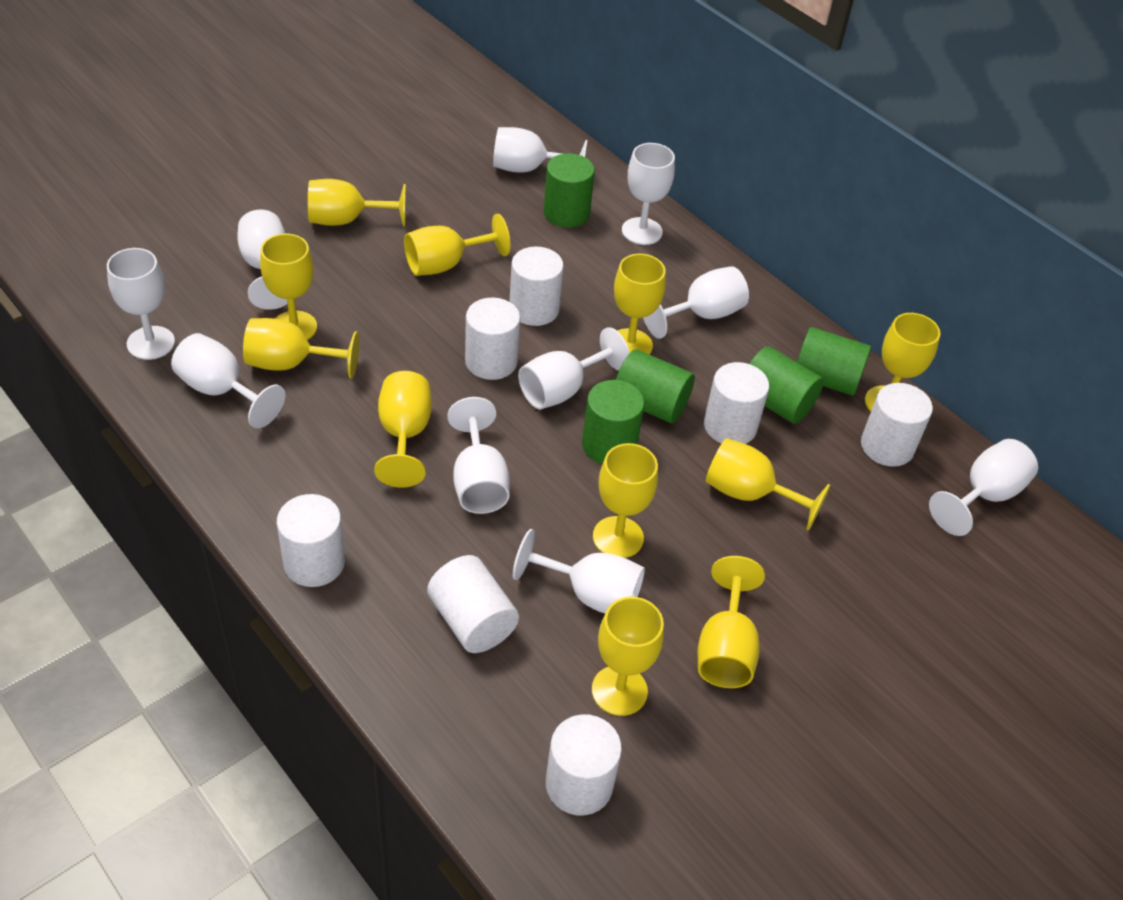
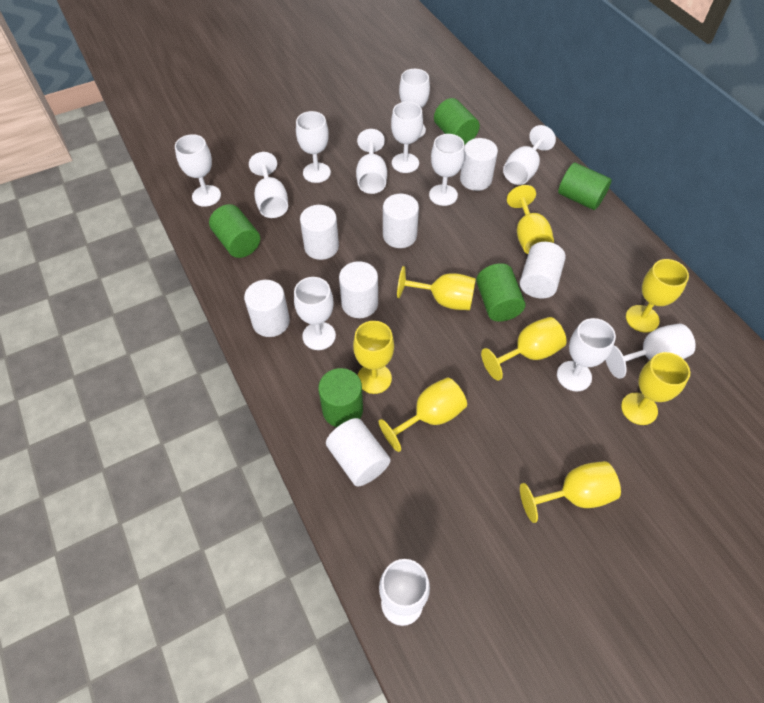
white goblet: [107,248,175,360] [171,333,285,428] [237,209,288,310] [448,397,510,514] [493,127,588,172] [513,529,645,613] [518,327,630,410] [622,143,675,245] [643,266,749,339] [929,439,1038,536] = 10 -> [175,134,221,207] [249,152,288,218] [294,277,336,350] [296,111,331,183] [356,129,387,194] [379,559,430,626] [391,102,423,173] [399,69,430,138] [429,134,465,206] [503,125,556,185] [557,318,616,392] [606,324,696,379] = 12
yellow goblet: [243,318,359,379] [260,234,317,340] [308,179,406,227] [374,371,432,488] [404,214,511,276] [592,597,664,716] [593,443,658,558] [614,254,666,355] [698,556,765,688] [706,438,830,531] [865,313,941,411] = 11 -> [353,321,394,394] [379,377,467,452] [397,266,476,310] [481,317,566,381] [507,185,554,254] [520,461,621,523] [621,352,690,425] [626,259,689,333] = 8

